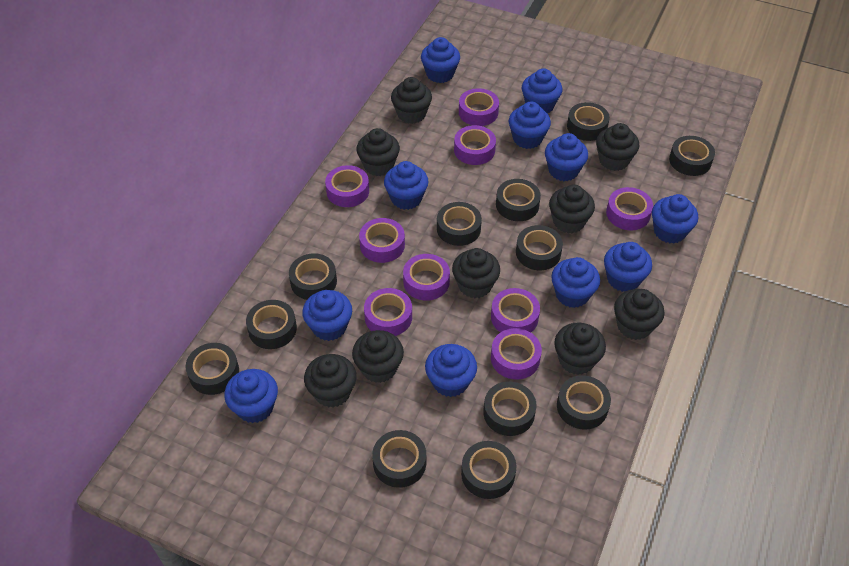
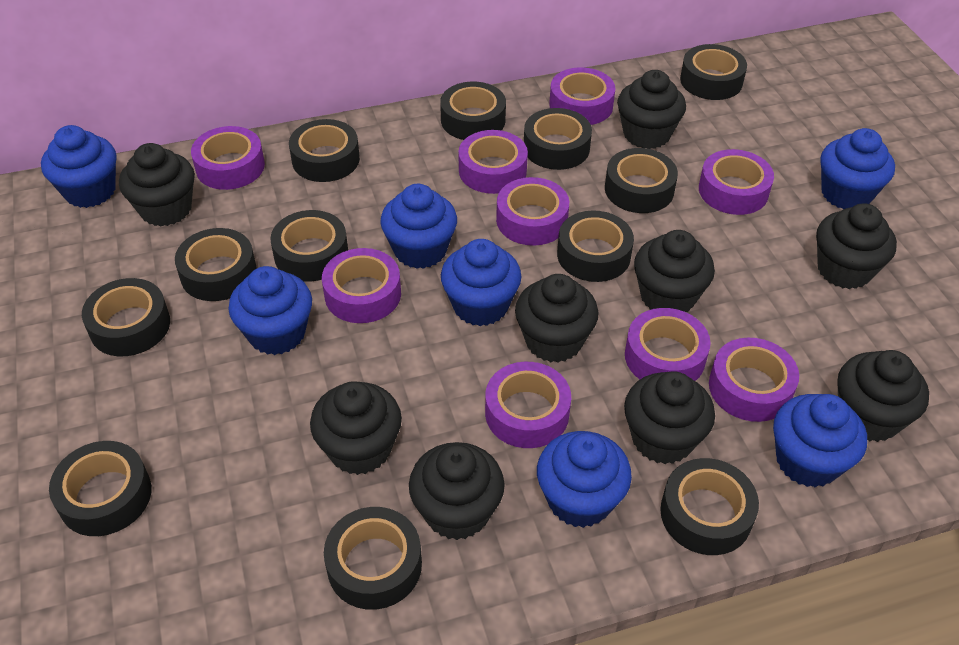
blue cupcake: [224,369,278,423] [302,290,352,341] [384,161,428,210] [421,37,460,83] [425,344,477,397] [509,102,551,149] [522,68,562,113] [545,133,588,181] [551,257,600,308] [604,242,652,292] [652,194,698,243] = 11 -> [41,125,117,208] [228,266,312,355] [380,184,457,269] [441,239,521,326] [537,431,632,528] [773,394,867,488] [820,128,895,209] = 7

